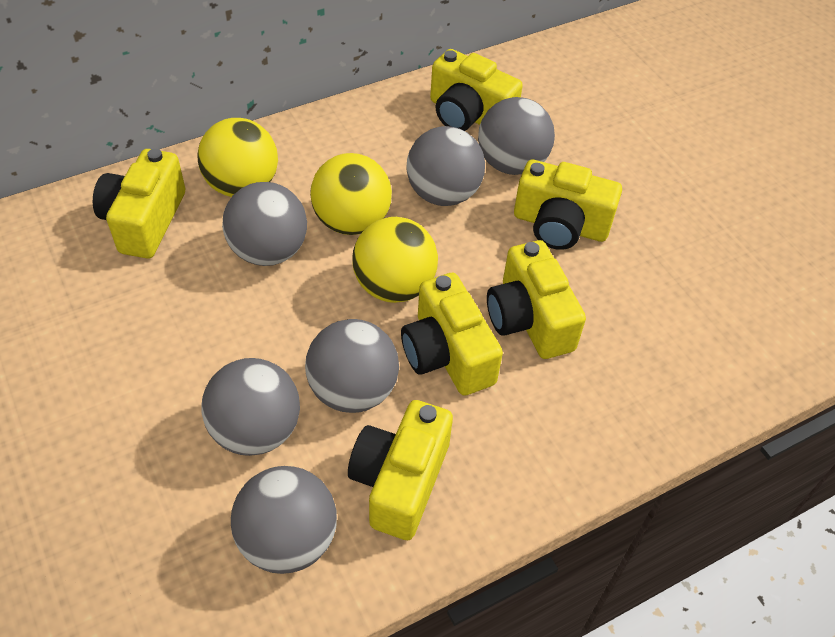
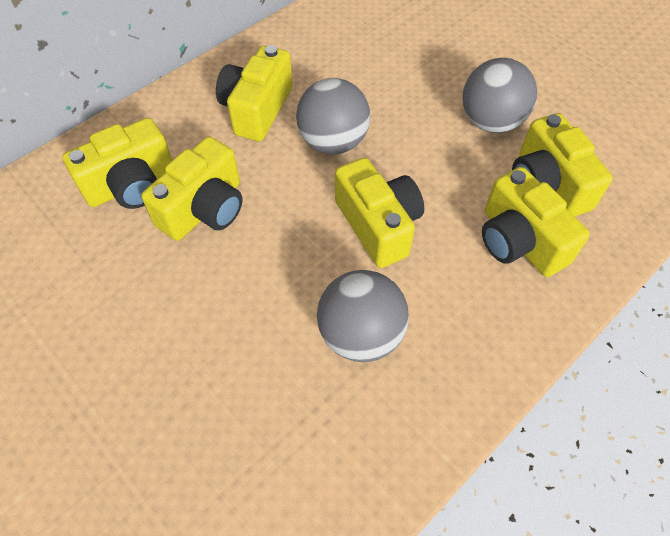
grey ball: [201,358,300,456] [222,182,307,266] [231,466,337,574] [305,319,399,413] [407,126,485,206] [478,97,555,175] = 6 -> [296,78,370,154] [317,270,409,362] [462,58,537,133] = 3
yellow ball: [197,118,278,197] [310,153,392,235] [352,217,438,303] = 3 -> none = 0

